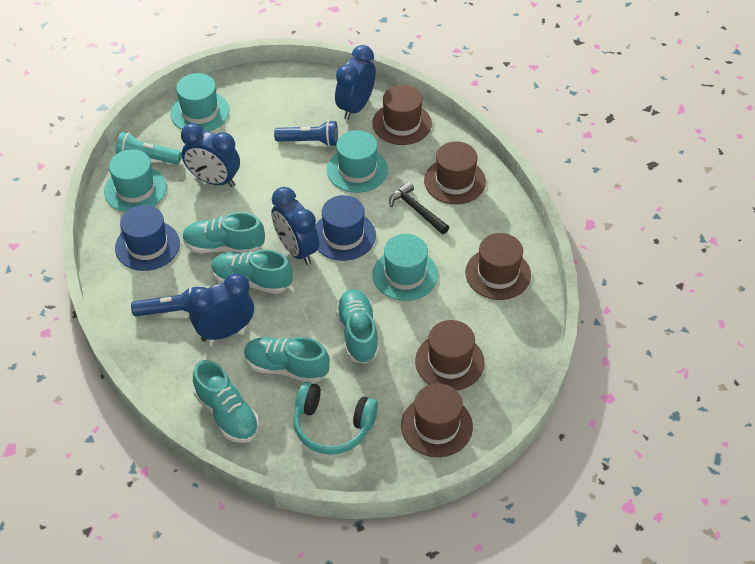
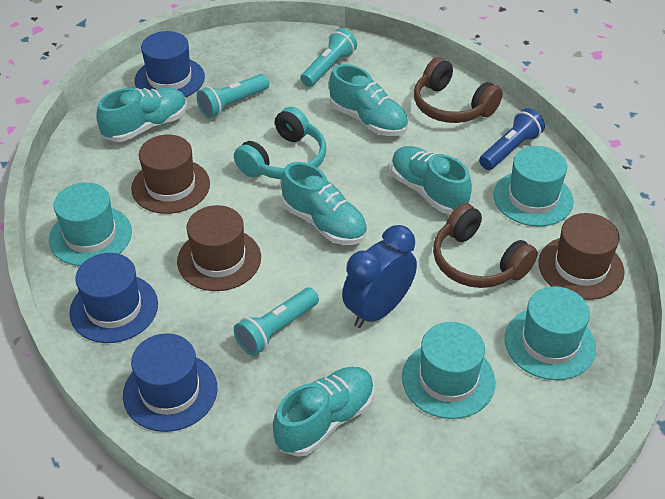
black hammer: [389,181,449,234] = 1 -> none = 0
blue clock: [181,123,240,187] [188,273,254,342] [271,187,319,265] [335,45,376,120] = 4 -> [342,225,417,328] = 1
blue flashlight: [131,286,199,316] [274,120,338,147] = 2 -> [479,108,545,170] = 1
blue hat: [115,205,180,271] [315,195,376,261] = 2 -> [69,253,158,343] [123,333,217,432] [135,31,205,97] = 3
brown hat: [372,85,432,145] [401,383,473,457] [415,320,485,391] [424,141,486,205] [465,233,531,300] = 5 -> [131,135,210,214] [177,205,261,291] [538,213,625,300] = 3
brown headphones: none = 0 -> [414,57,503,123] [433,203,538,288] = 2
turquoise flashlight: [116,132,182,164] = 1 -> [197,74,269,118] [234,288,319,356] [301,28,357,87] = 3

